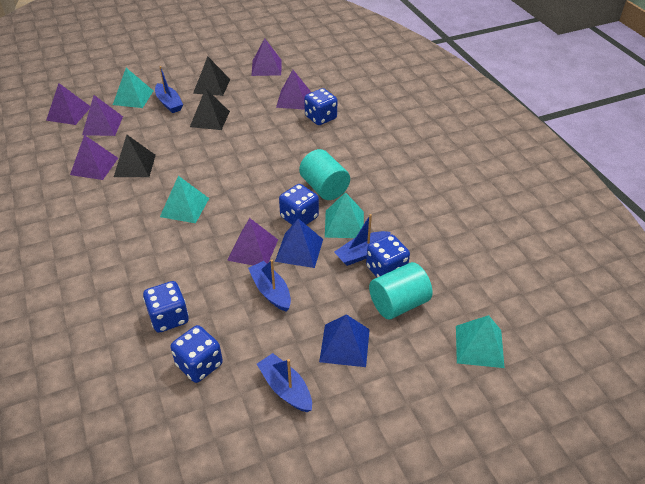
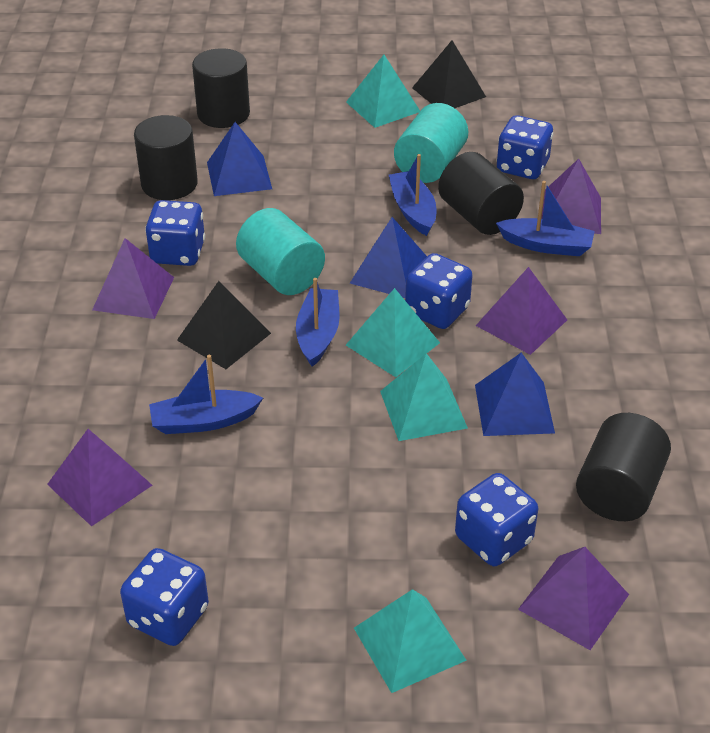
black cylinder: none = 0 -> [134,115,198,200] [192,48,250,128] [438,152,524,235] [576,413,671,521] = 4
black pyramid: [114,135,156,177] [190,88,230,130] [193,57,230,96] = 3 -> [177,281,271,369] [412,41,486,108] = 2
blue pyramid: [275,218,323,268] [319,314,370,367] = 2 -> [207,122,272,196] [350,217,427,298] [475,353,555,436] = 3
purple pyramid: [46,83,90,125] [70,135,118,180] [82,95,123,136] [227,218,278,265] [251,38,282,76] [276,70,311,110] = 6 -> [47,429,153,526] [92,238,174,319] [476,267,567,355] [518,547,629,650] [541,159,601,234] = 5

